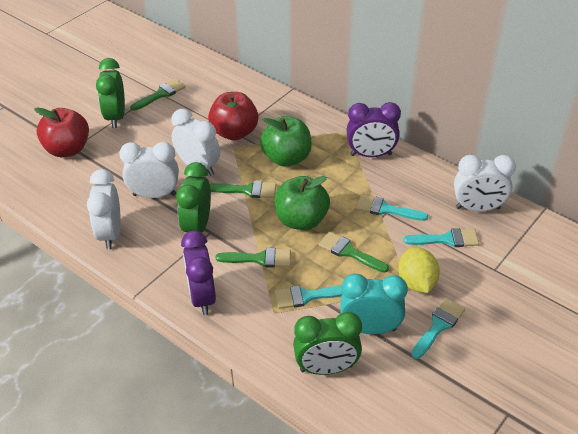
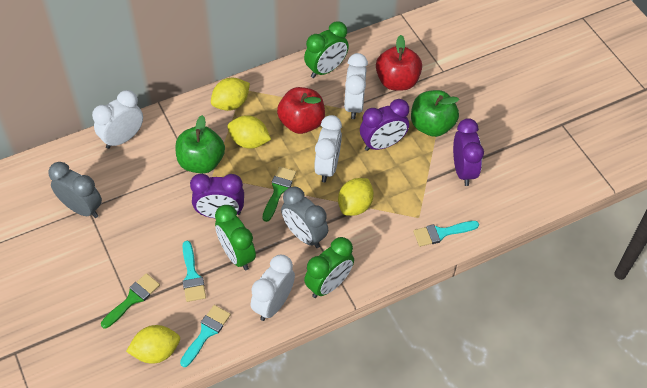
green brush: [130,79,185,111] [210,181,276,198] [215,248,291,268] [318,232,389,273] = 4 -> [101,273,160,328] [262,166,296,222] = 2
grey clock: none = 0 -> [48,162,102,218] [281,187,328,248] = 2
purple clock: [181,230,216,315] [347,102,401,157] = 2 -> [190,174,244,218] [360,99,409,151] [453,118,484,186] = 3
turquoise brush: [274,285,343,309] [356,195,428,221] [403,228,479,247] [411,298,465,359] = 4 -> [180,305,231,367] [182,241,206,302] [413,221,479,247] = 3
turquoise clock: [340,274,408,334] = 1 -> none = 0
yellow lemon: [398,247,440,293] = 1 -> [126,325,180,364] [211,78,250,111] [227,115,271,149] [338,178,374,216] = 4

